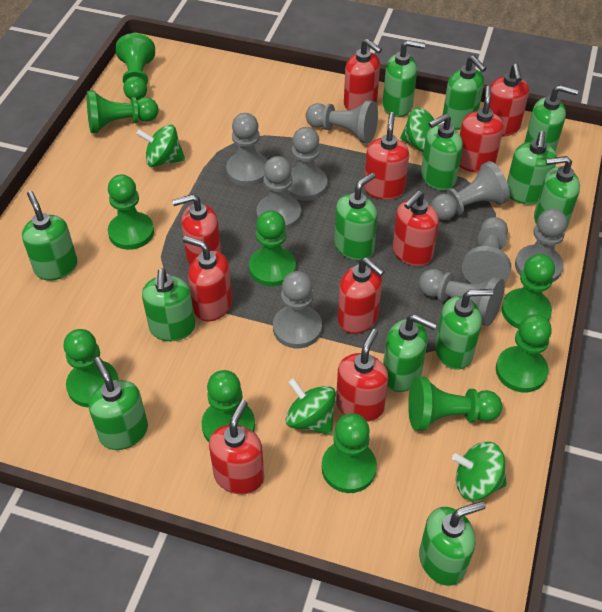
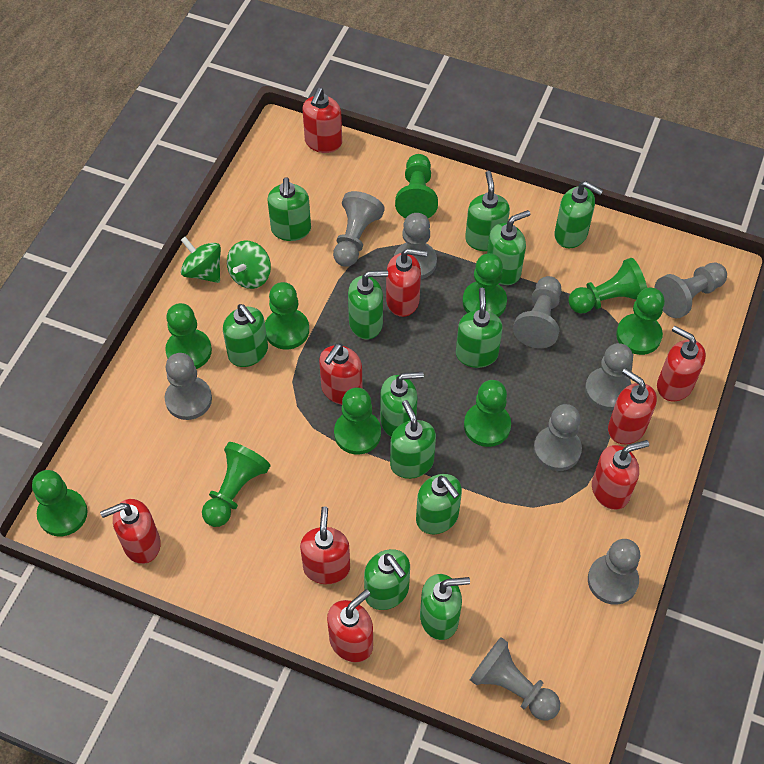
green soap dispenser: [22,191,78,281] [89,357,148,450] [142,268,195,341] [334,173,377,260] [383,40,425,117] [383,314,437,392] [419,501,486,586] [421,114,463,190] [435,289,493,370] [443,56,486,130] [507,131,557,204] [524,85,579,152] [534,156,580,230] = 13 -> [223,304,268,367] [267,177,311,241] [348,270,388,339] [364,549,410,610] [380,372,424,437] [390,400,436,479] [416,474,462,534] [420,574,470,640] [456,288,503,368] [465,171,510,251] [487,210,530,285] [555,181,603,248] = 12
green spinning top: [136,124,185,167] [286,378,336,435] [400,107,444,152] [452,442,507,501] = 4 -> [181,237,221,283] [227,240,271,289] = 2
red soap dispenser: [172,194,221,265] [183,236,232,321] [209,400,264,494] [336,329,389,422] [338,257,385,334] [344,39,382,110] [364,112,409,200] [393,190,439,266] [459,86,504,172] [489,64,529,137] = 10 -> [100,499,161,564] [300,506,350,584] [302,88,342,153] [319,343,363,405] [327,589,373,662] [386,248,427,317] [592,440,649,510] [608,368,657,444] [657,326,706,401] = 9

